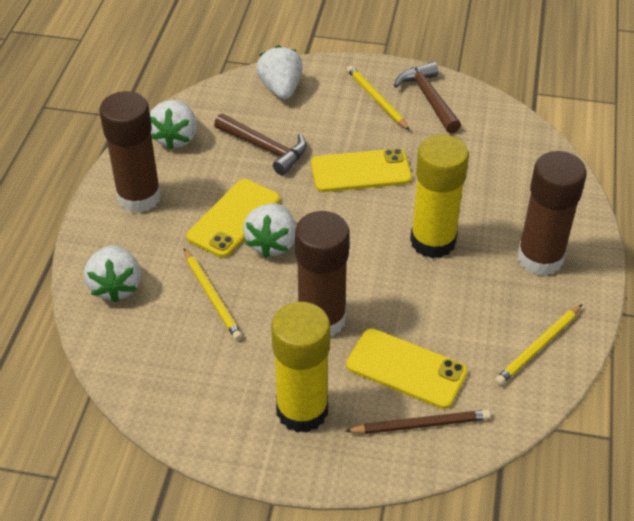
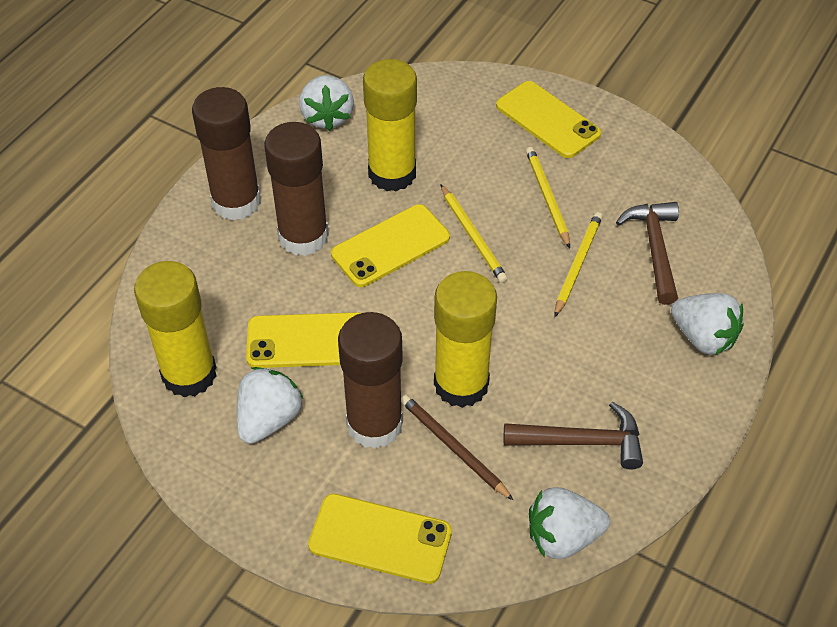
yellow glue stick: [271,302,330,433] [410,134,469,259] = 2 -> [134,261,216,397] [363,59,417,192] [434,271,497,408] = 3
yellow phone: [186,179,280,258] [311,148,412,192] [346,328,468,409] = 3 -> [246,312,361,368] [308,494,452,584] [331,204,450,287] [496,81,601,158] = 4

